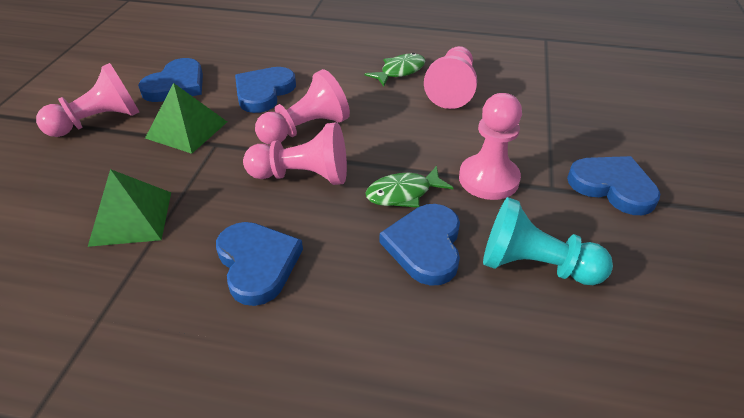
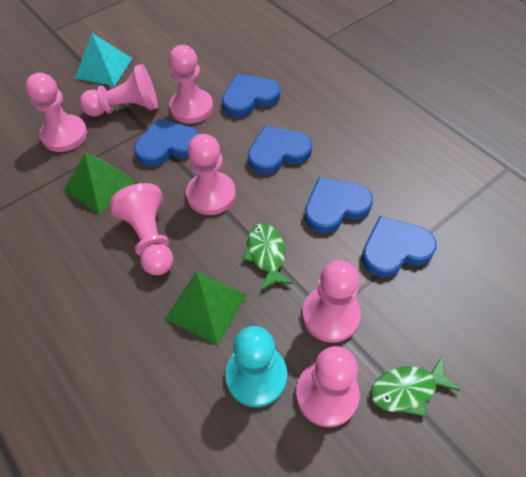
pink pawn: [36,63,139,137] [243,122,347,185] [255,69,350,145] [424,46,477,109] [459,93,522,200] = 5 -> [25,73,87,152] [80,64,158,116] [109,183,173,275] [169,45,213,124] [186,134,236,215] [296,346,360,427] [302,260,361,343] = 7
turquoise pyramid: none = 0 -> [75,33,133,86] = 1

